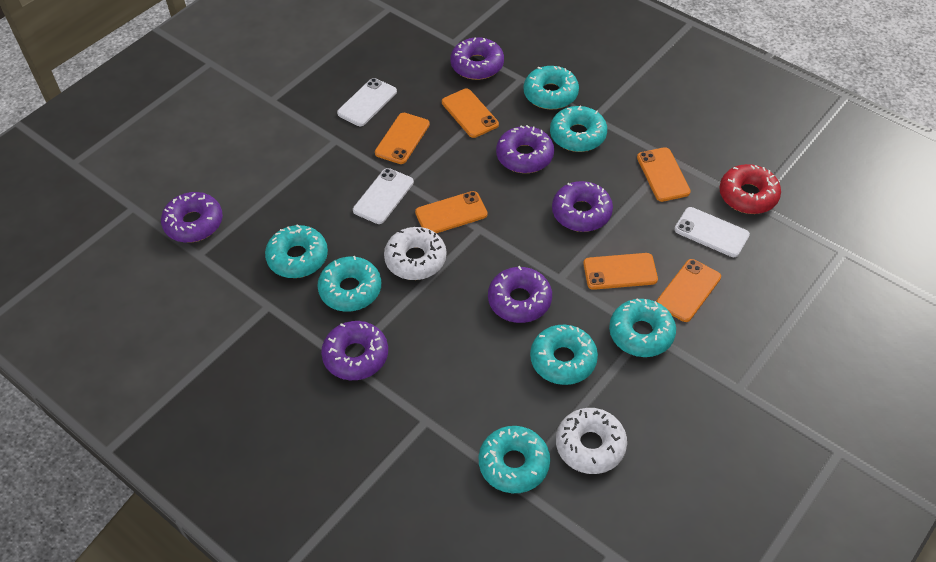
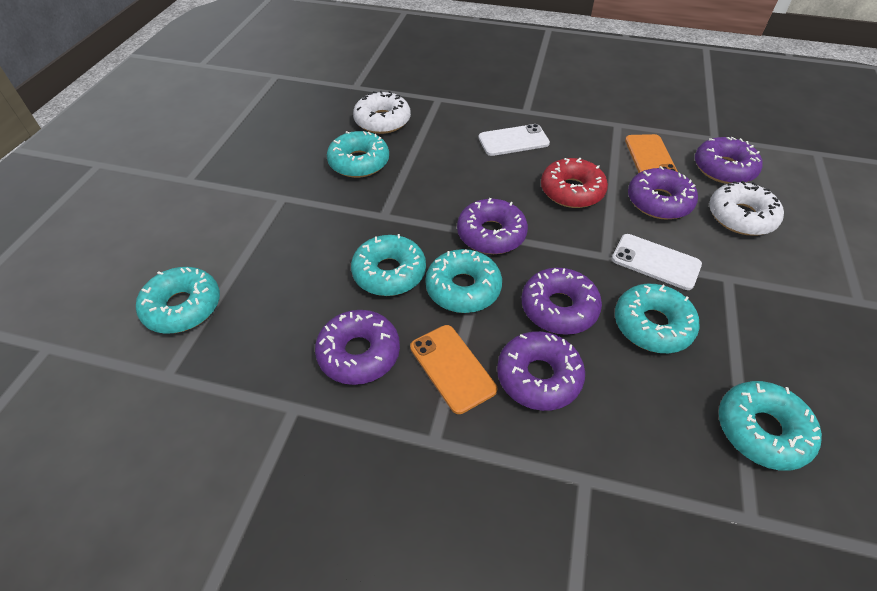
orange phone: [375,113,430,164] [415,191,488,233] [442,89,499,138] [583,253,658,290] [637,147,691,202] [656,259,721,322] = 6 -> [410,325,497,414] [625,134,678,173] = 2
turquoise donut: [265,224,328,278] [317,256,381,312] [479,426,550,493] [524,66,579,109] [530,325,598,385] [550,105,607,152] [609,299,676,357] = 7 -> [136,267,220,333] [327,131,389,178] [351,234,426,296] [425,249,502,313] [615,284,700,353] [719,381,822,471] = 6
white phone: [337,78,397,126] [353,168,414,224] [674,207,750,257] = 3 -> [478,124,550,156] [612,234,702,290] = 2

